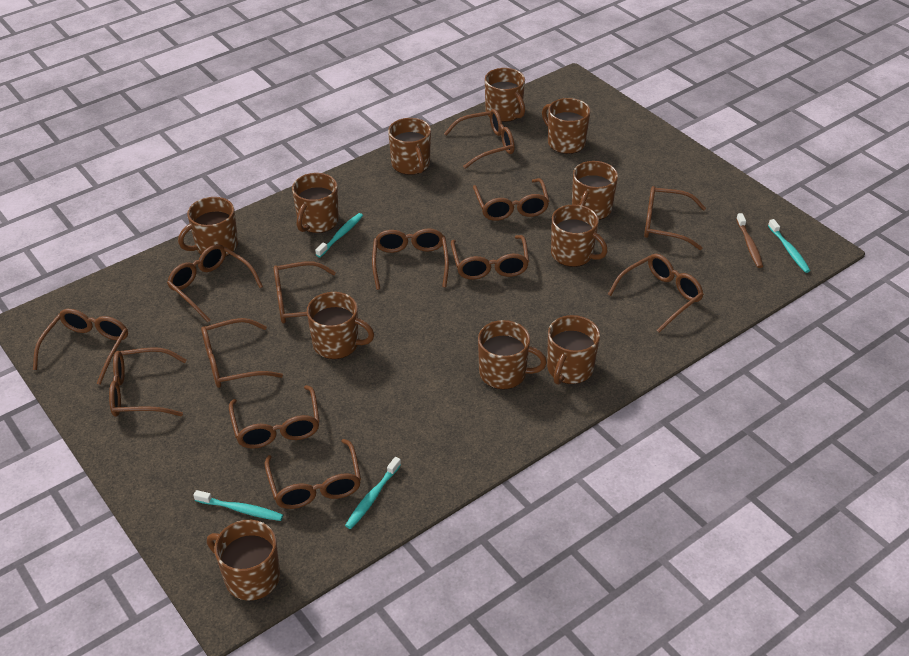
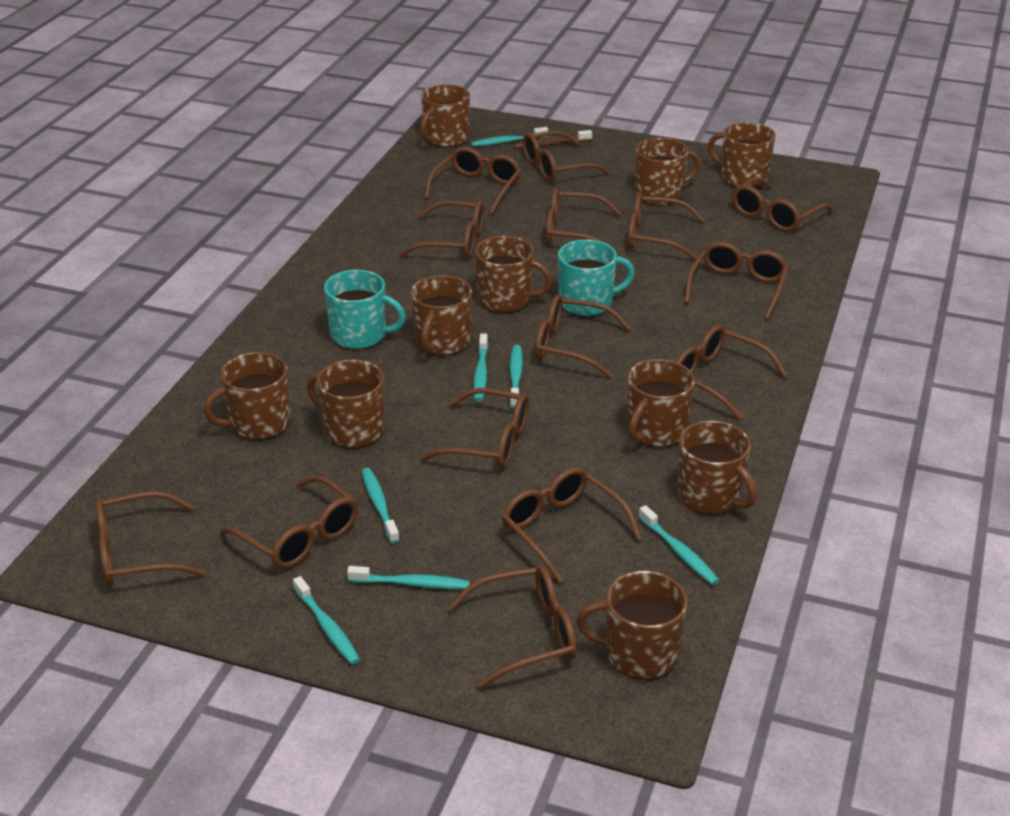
brown glasses: [33,309,128,385] [109,347,187,417] [167,244,263,322] [201,318,283,388] [229,385,320,449] [265,439,361,509] [273,261,336,323] [372,228,449,290] [444,109,515,169] [451,235,529,280] [473,178,549,221] [608,254,704,333] [644,186,706,250] = 13 -> [95,491,205,586] [220,476,358,569] [399,201,484,258] [420,388,529,468] [424,147,522,214] [448,565,577,689] [502,467,642,583] [523,131,611,182] [535,294,631,378] [546,188,621,251] [627,192,705,261] [676,325,787,419] [684,242,789,320] [732,177,833,232] = 14
brown mug: [178,197,238,256] [207,520,280,601] [292,173,339,233] [307,292,374,359] [388,118,431,175] [478,320,547,389] [485,68,525,122] [542,98,590,154] [547,315,600,385] [551,205,608,267] [572,161,618,220] = 11 -> [204,352,291,440] [307,360,385,448] [411,275,472,356] [420,84,470,148] [475,236,553,313] [577,571,688,679] [627,359,695,447] [635,138,700,206] [677,421,757,515] [708,122,776,188] = 10
turquoise mug: none = 0 -> [324,270,406,350] [558,240,635,317] = 2
turquoise toothbrush: [193,490,283,521] [315,213,363,257] [345,457,401,529] [768,219,810,273] = 4 -> [293,576,360,665] [347,566,470,589] [362,468,399,544] [471,127,548,147] [473,333,488,401] [509,345,523,408] [639,505,719,585] = 7

